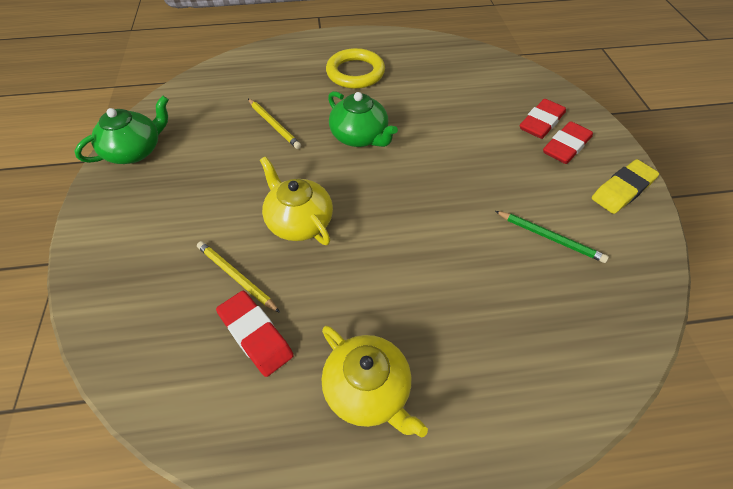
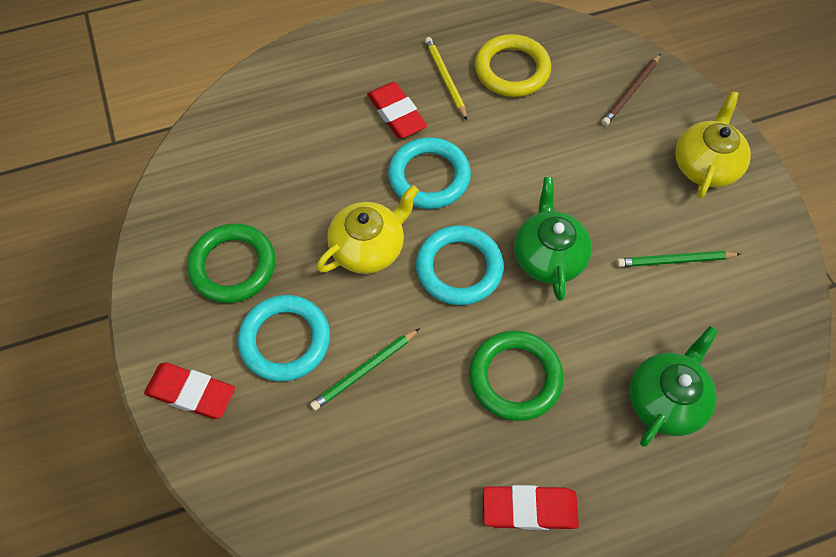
brown pencil: none = 0 -> [601,54,661,126] = 1
green pencil: [495,211,609,263] = 1 -> [310,328,420,411] [617,251,740,267] = 2
green ring: none = 0 -> [187,224,276,303] [469,331,564,421] = 2
turquoise ring: none = 0 -> [238,295,330,382] [388,137,471,209] [416,225,504,305] = 3
yellow eraser: [592,159,659,214] = 1 -> none = 0
yellow pencil: [197,241,280,313] [248,99,301,149] = 2 -> [425,37,467,120] = 1

